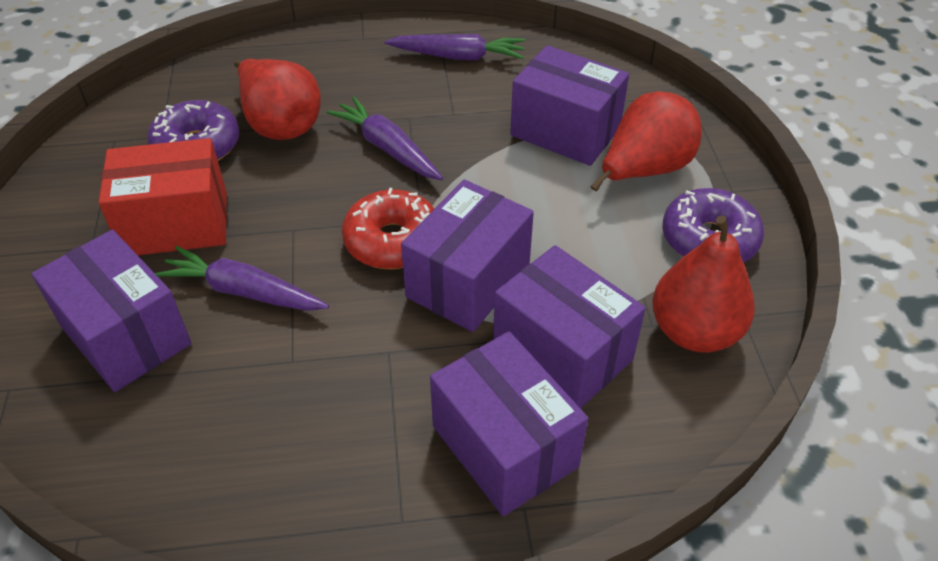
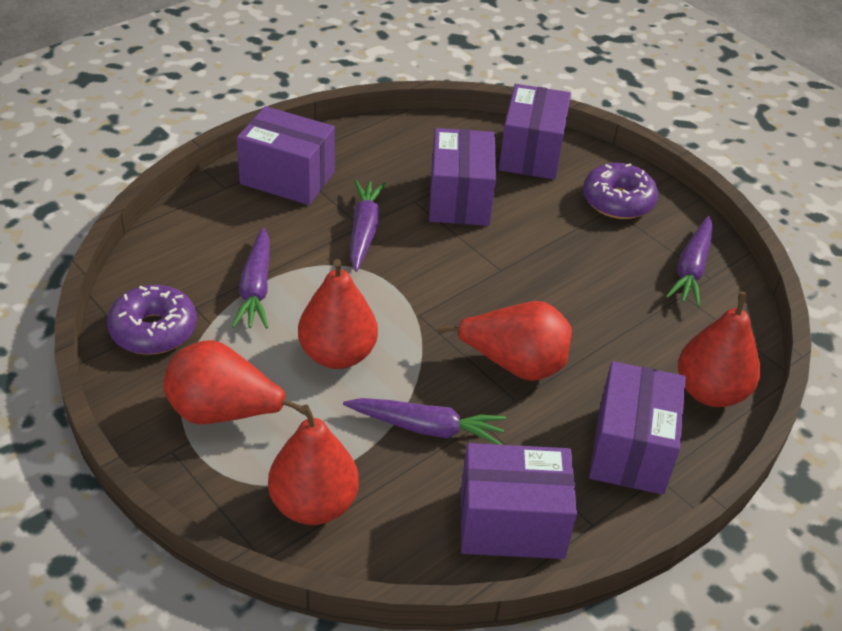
purple carrot: [155,246,329,311] [327,96,443,180] [385,34,525,61] = 3 -> [232,227,270,329] [343,398,506,445] [350,180,386,272] [666,216,713,307] = 4
red box: [99,138,227,255] = 1 -> none = 0
red donut: [342,188,434,269] = 1 -> none = 0
red pear: [234,59,321,140] [591,91,702,192] [652,215,755,353] = 3 -> [164,340,304,424] [268,404,359,525] [298,259,378,369] [437,301,572,381] [678,292,760,407] = 5

